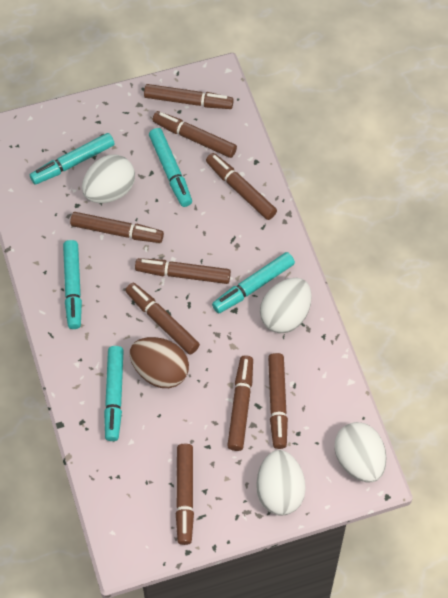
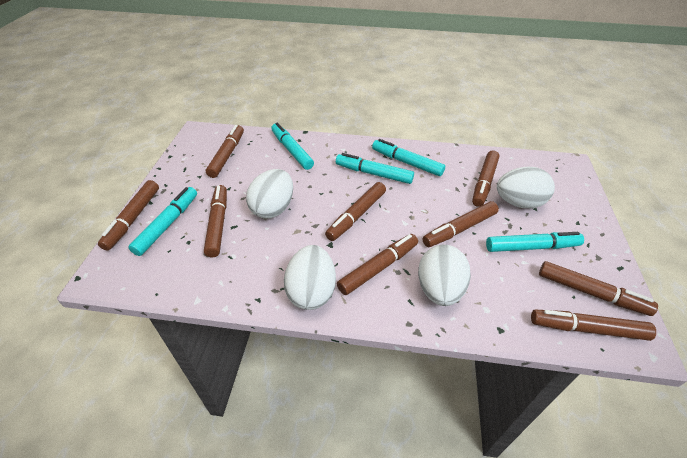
brown egg: [130,337,189,388] = 1 -> none = 0

